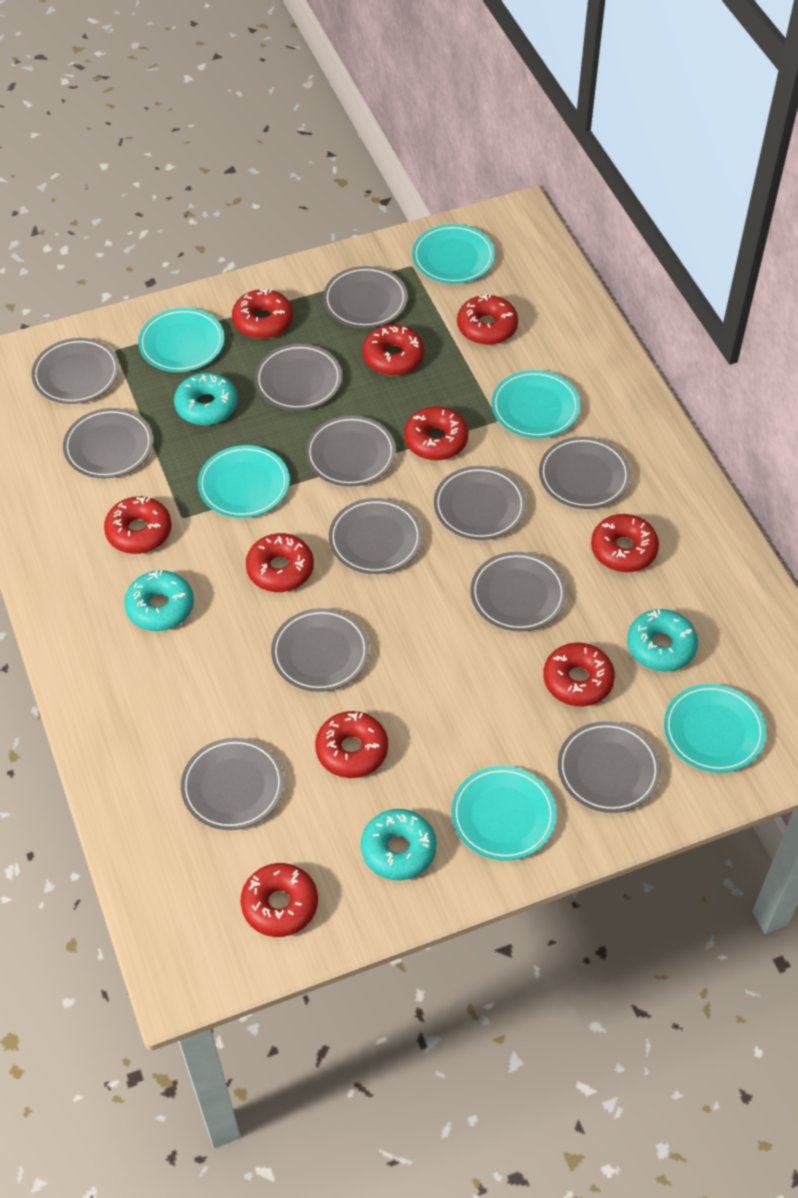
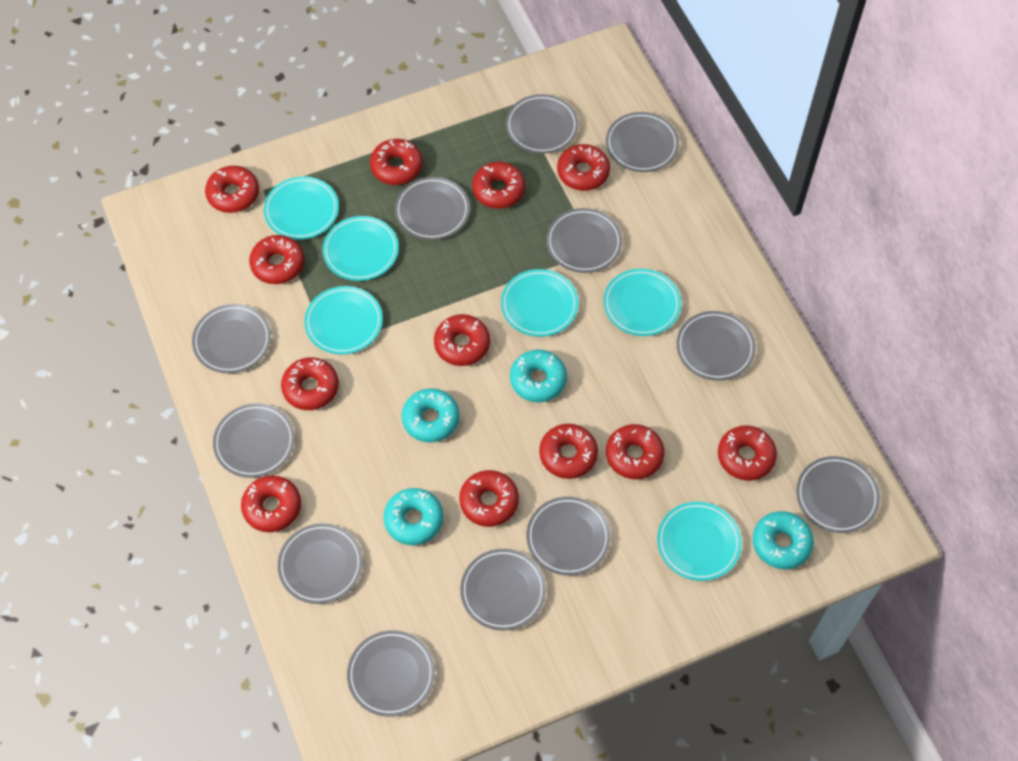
red donut: [104,496,172,554] [232,289,293,339] [241,863,318,937] [246,533,314,592] [315,711,388,778] [362,325,424,376] [404,406,468,460] [457,294,518,345] [543,643,615,706] [591,514,659,572] = 10 -> [205,166,259,213] [241,476,301,532] [249,235,305,284] [281,357,339,410] [370,139,423,185] [434,314,490,366] [459,470,519,527] [472,162,525,209] [539,424,598,479] [557,144,610,191] [606,424,664,479] [718,425,777,481] = 12

